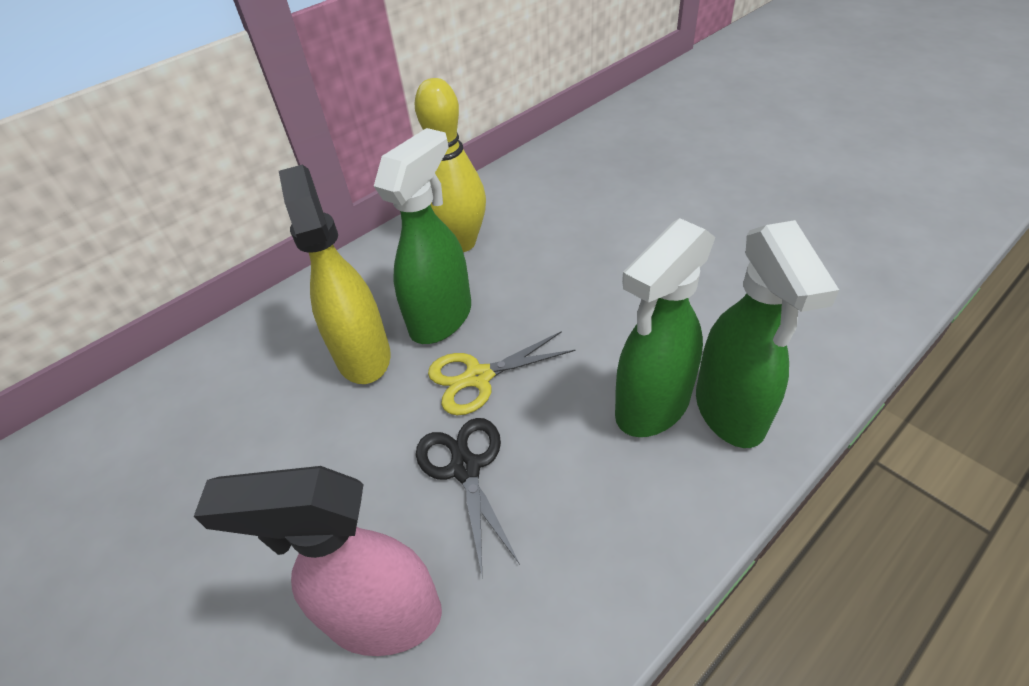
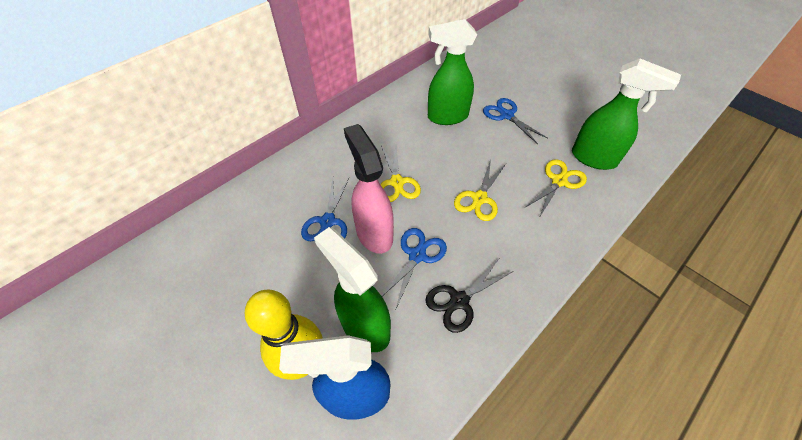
blue scissors: none = 0 -> [301,178,349,241] [381,228,447,311] [483,98,548,144] = 3
blue spray bottle: none = 0 -> [279,335,390,420] = 1
yellow scissors: [428,331,575,415] = 1 -> [380,146,421,202] [454,159,506,221] [524,159,587,218] = 3
yellow spray bottle: [279,164,390,384] = 1 -> none = 0

